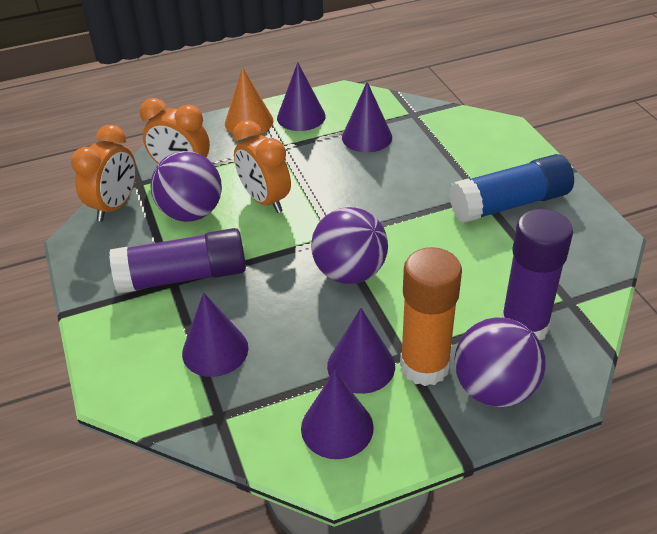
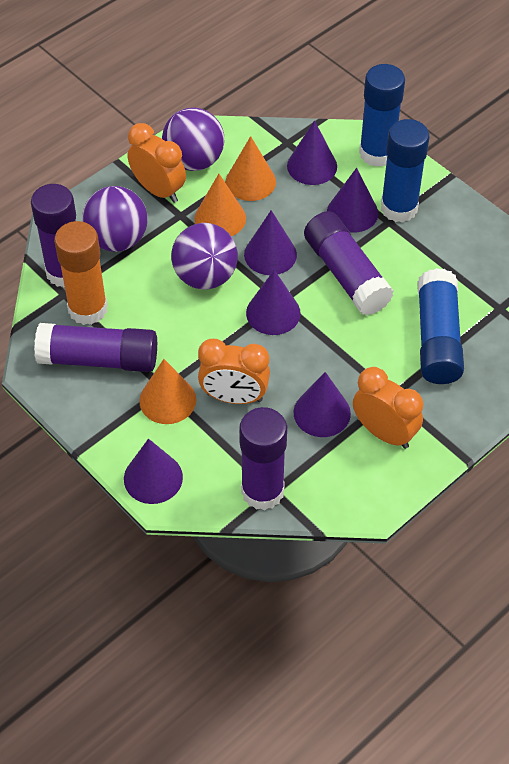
blue glue stick: [449,154,574,223] = 1 -> [359,64,405,167] [381,119,430,223] [417,268,464,384] = 3
orange cone: [225,67,274,136] = 1 -> [139,359,196,424] [194,174,246,236] [226,136,276,201] = 3
purple cone: [182,292,248,377] [277,62,326,131] [301,370,374,459] [327,308,395,394] [342,82,392,153] = 5 -> [124,439,183,504] [244,210,297,275] [246,270,301,335] [287,120,337,185] [293,372,351,437] [327,168,378,233] = 6
purple glue stick: [109,228,246,294] [501,209,573,341] = 2 -> [31,184,76,288] [34,323,157,372] [239,407,287,510] [304,211,394,315] = 4

